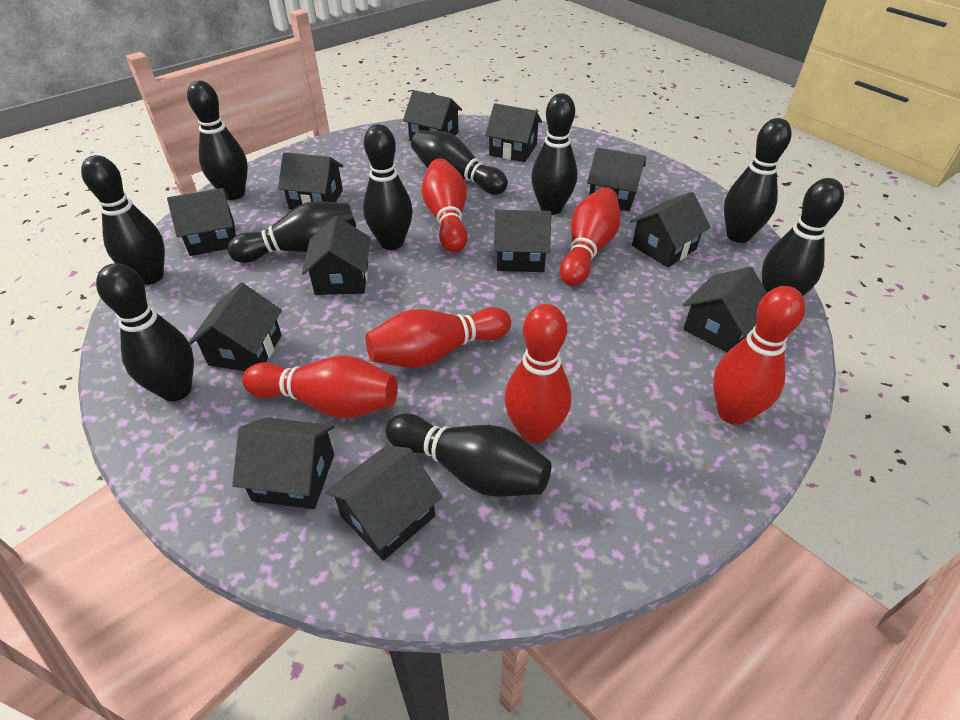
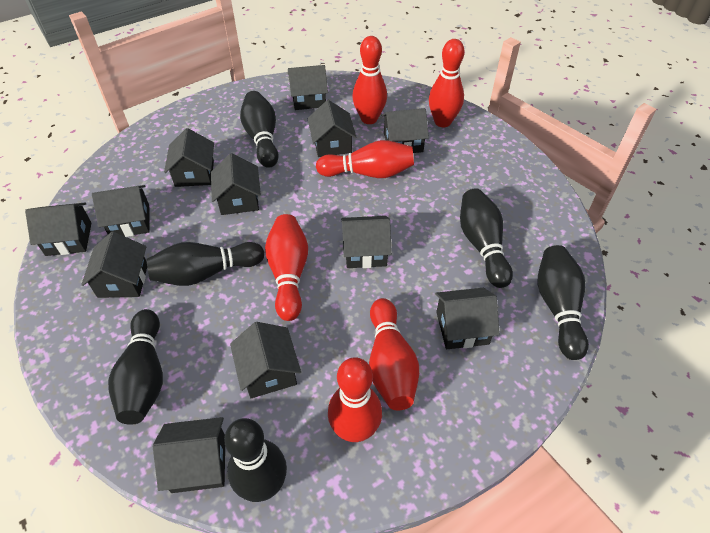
black bowling pin: [81,155,165,285] [96,263,194,401] [187,81,248,200] [227,201,356,263] [363,124,413,250] [386,413,551,497] [411,130,508,194] [531,93,577,215] [724,118,791,243] [762,178,844,296] = 10 -> [108,309,163,425] [146,242,264,286] [224,418,287,502] [240,91,279,168] [460,188,513,288] [537,245,589,360] = 6

